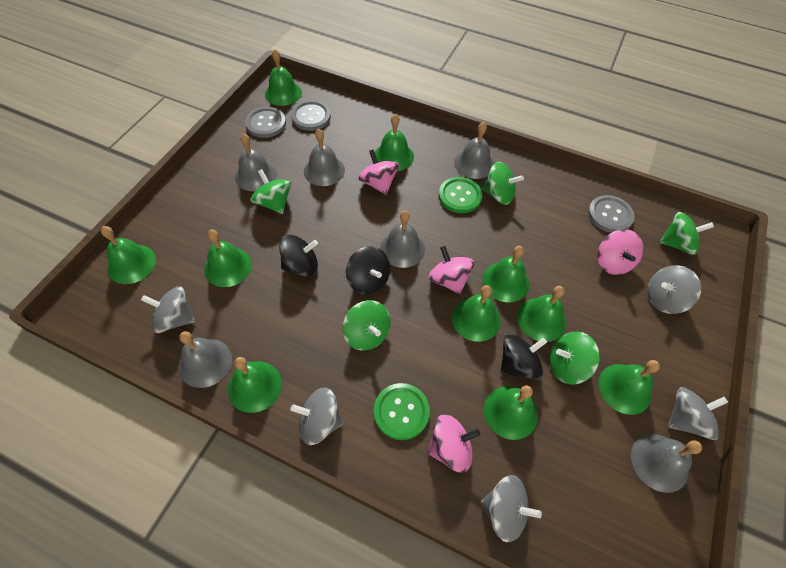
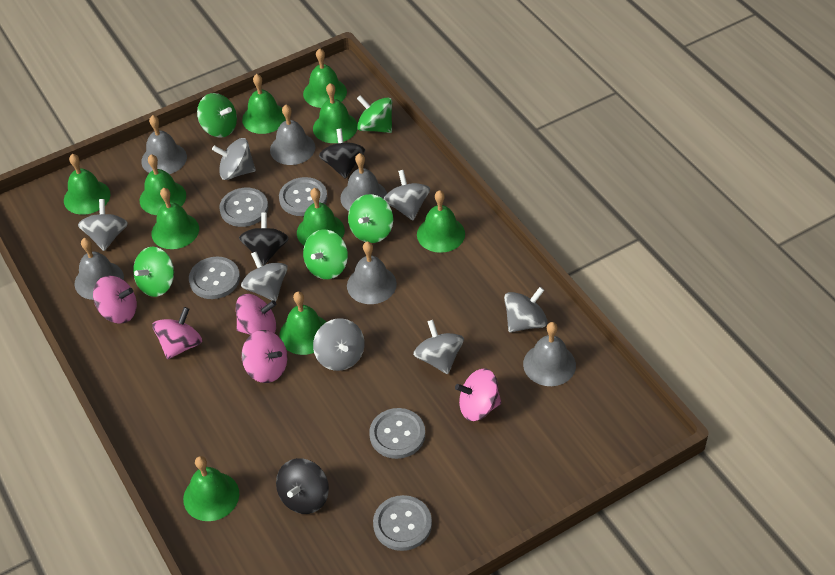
green button: [374,383,430,440] [439,177,482,213] = 2 -> none = 0
grey button: [245,107,286,138] [291,100,331,131] [588,195,635,233] = 3 -> [189,257,240,299] [219,188,269,227] [279,177,327,216] [369,408,425,459] [373,495,432,551] = 5
grey spinning top: [141,286,195,333] [291,388,343,445] [481,475,542,543] [648,265,701,314] [668,387,728,440] = 5 -> [78,199,128,251] [212,138,256,180] [241,252,288,302] [313,318,365,371] [384,170,430,220] [413,320,464,374] [504,287,548,332] = 7
pink spinning top: [358,149,399,195] [428,246,474,294] [428,414,480,473] [597,229,643,275] = 4 -> [93,276,137,323] [152,307,202,360] [236,294,277,335] [241,330,287,383] [455,369,501,421] = 5

